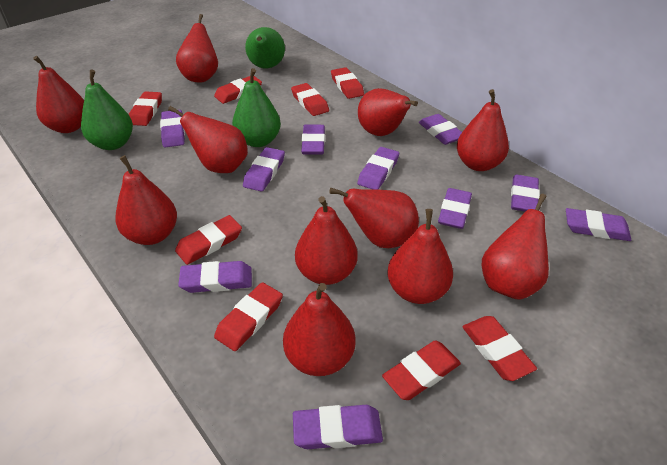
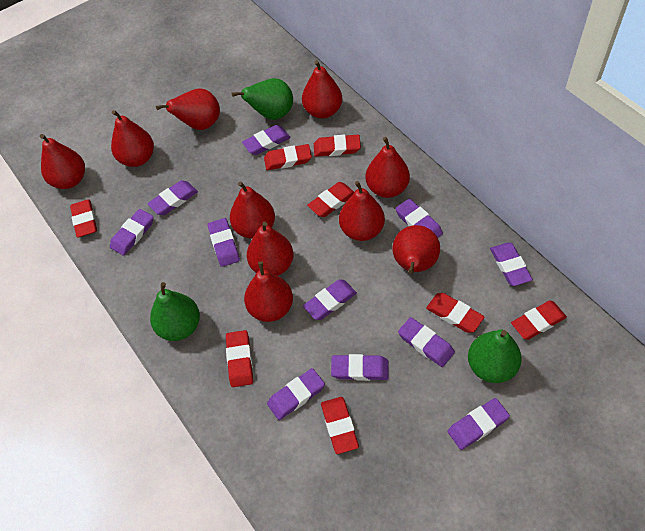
purple eraser: [160,110,185,147] [178,261,252,293] [243,147,285,192] [293,405,383,449] [301,125,325,155] [357,147,399,189] [419,114,462,145] [438,188,472,229] [511,174,540,212] [566,208,631,241] = 10 -> [110,209,154,256] [147,180,198,215] [208,218,240,267] [242,125,291,155] [267,368,325,420] [303,279,357,320] [331,354,389,381] [395,198,443,237] [398,317,455,367] [447,398,510,450] [490,243,533,286] = 11
red pear: [33,56,84,133] [115,155,177,245] [168,106,248,173] [176,14,218,83] [283,283,355,376] [295,196,358,285] [329,188,419,248] [358,88,418,136] [387,209,453,304] [457,89,509,171] [482,194,549,300] = 11 -> [40,134,85,189] [111,110,154,167] [156,88,220,130] [230,181,275,239] [244,261,293,322] [247,222,294,276] [302,60,342,119] [339,181,385,241] [365,137,410,198] [393,225,440,274] = 10

